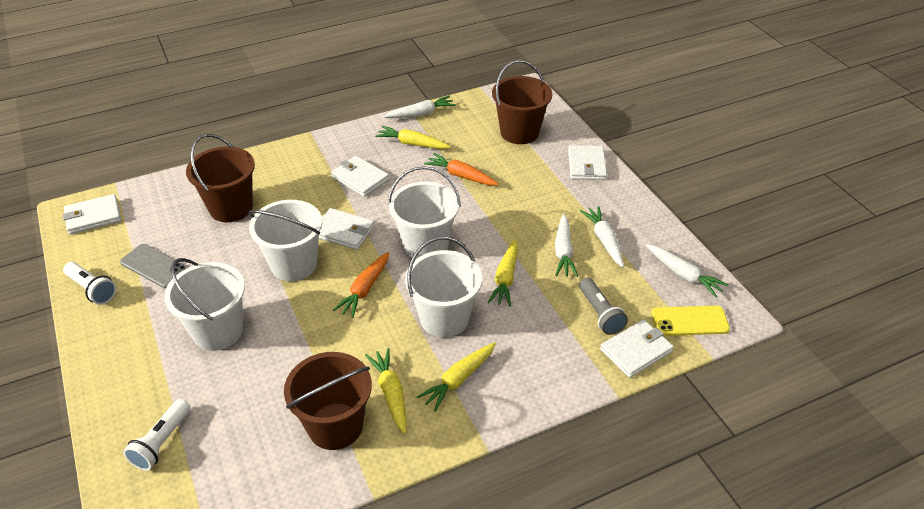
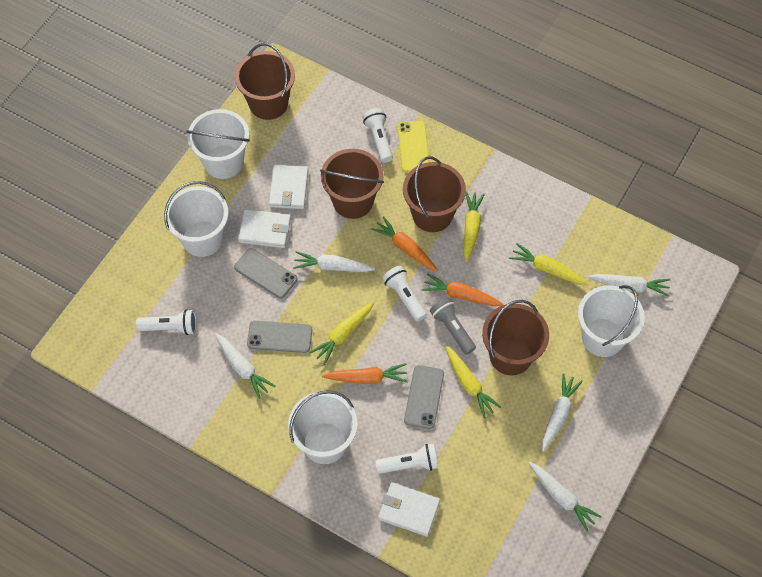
brown bucket: [186,134,255,222] [284,352,372,450] [492,60,552,144] = 3 -> [235,43,295,120] [320,149,384,219] [403,156,466,232] [482,300,549,375] = 4
grey phone: [120,244,188,288] = 1 -> [234,248,297,299] [247,321,312,353] [404,365,444,429] = 3
orange carrot: [333,252,389,318] [424,153,499,185] = 2 -> [322,363,408,384] [371,216,438,271] [422,273,503,306] = 3
white carrot: [383,96,456,118] [555,214,578,277] [580,206,624,267] [645,244,728,297] = 4 -> [215,333,275,399] [293,251,375,272] [529,462,602,532] [542,373,583,452] [588,274,671,297] = 5
white flashlight: [63,262,116,305] [123,399,191,471] = 2 -> [136,309,196,335] [363,108,393,163] [375,443,438,474] [382,266,427,322] = 4
white wallet: [63,194,121,235] [319,208,375,250] [331,156,389,197] [568,145,607,180] [600,319,674,378] = 5 -> [238,209,291,248] [269,165,309,209] [378,482,440,537] = 3

